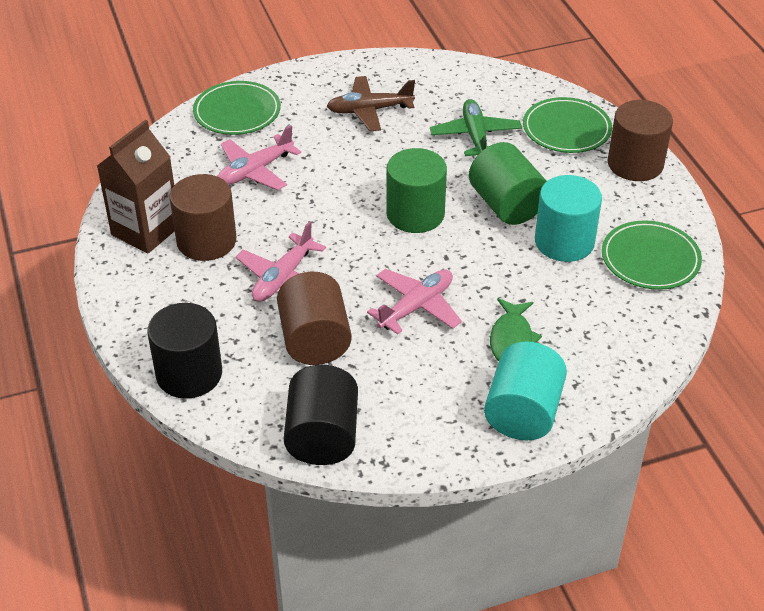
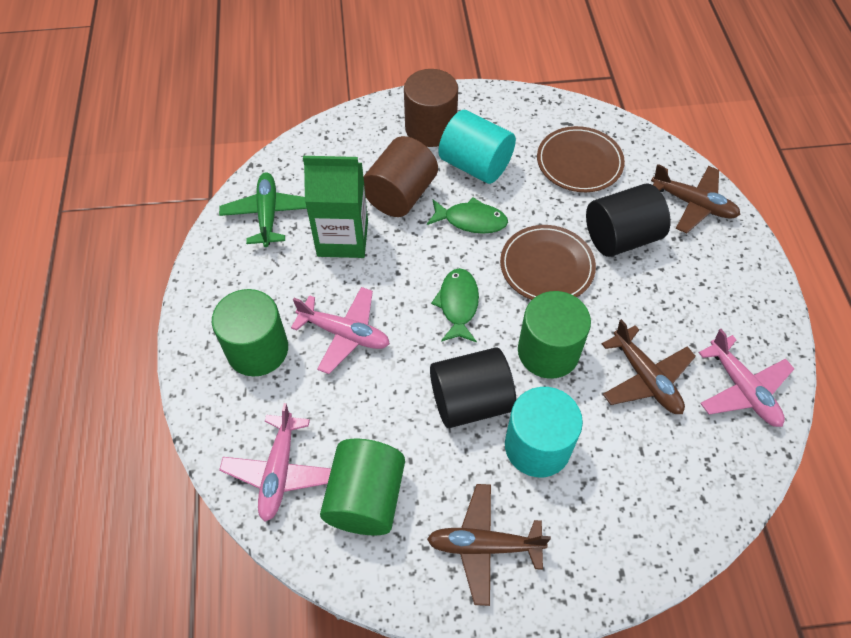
brown carton: [97,120,175,253] = 1 -> none = 0
brown cylinder: [169,174,236,261] [277,272,352,365] [608,100,673,181] = 3 -> [363,136,438,217] [404,69,458,147] = 2
brown plane: [327,76,415,132] = 1 -> [427,484,551,606] [602,319,696,414] [651,164,741,233] = 3
brown plate: none = 0 -> [500,225,596,300] [537,126,625,192] = 2
green carton: none = 0 -> [303,156,368,258] = 1
green cylinder: [386,148,447,233] [469,142,547,225] = 2 -> [212,289,288,376] [320,439,405,536] [518,291,591,379] = 3
green fish: [490,298,542,361] = 1 -> [427,197,508,234] [431,268,479,342] = 2
green plate: [193,81,281,135] [523,97,612,153] [602,221,702,290] = 3 -> none = 0

